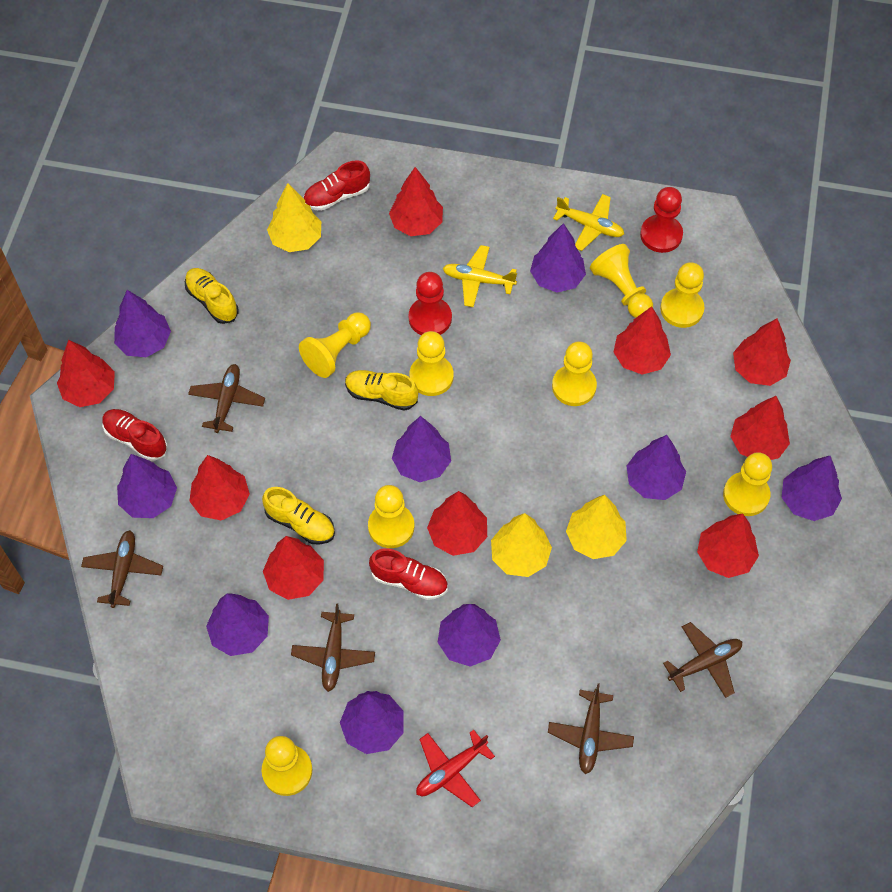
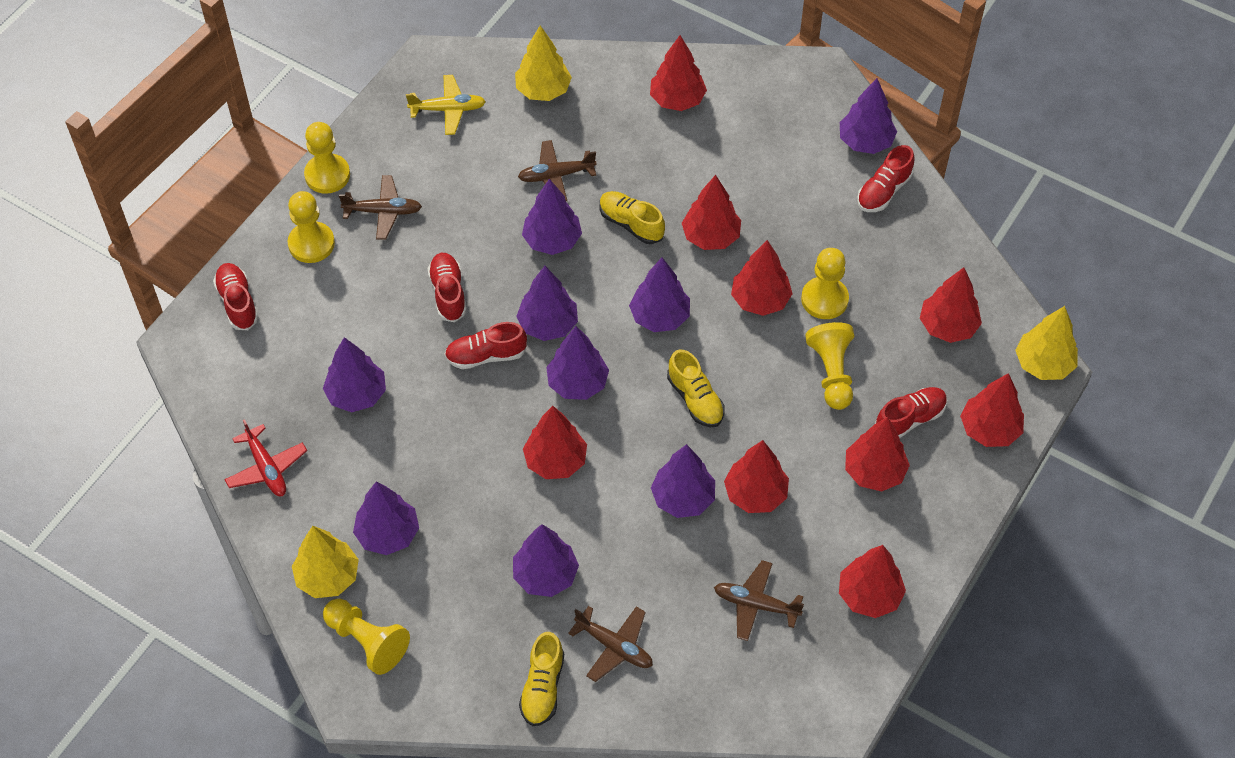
brown plane: [81,530,163,608] [188,364,265,433] [291,603,375,692] [548,683,634,774] [663,622,742,698] = 5 -> [339,175,422,240] [518,140,597,201] [568,606,653,682] [714,560,804,641] = 4
red pawn: [409,272,452,335] [640,187,683,253] = 2 -> none = 0
red shoe: [102,409,167,461] [303,160,370,211] [369,548,448,600] = 3 -> [213,263,259,330] [428,253,467,322] [444,322,527,369] [857,145,914,212] [875,387,947,438] = 5
yellow pawn: [261,736,312,796] [299,312,371,378] [368,485,414,548] [409,331,454,396] [552,341,597,406] [590,244,653,318] [660,262,704,328] [723,452,772,516] = 8 -> [288,191,335,263] [304,122,350,194] [323,599,410,675] [801,248,849,319] [805,322,854,410] = 5
yellow plane: [443,245,517,307] [553,194,624,251] = 2 -> [406,75,486,135] = 1

